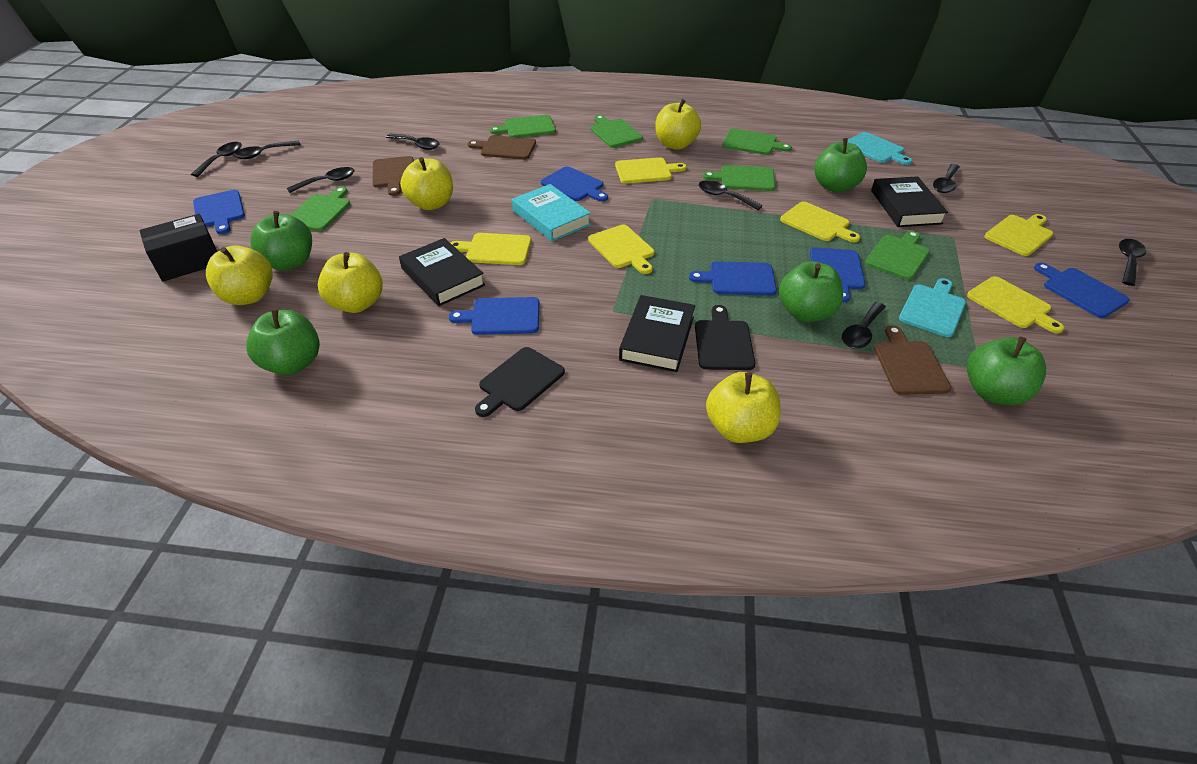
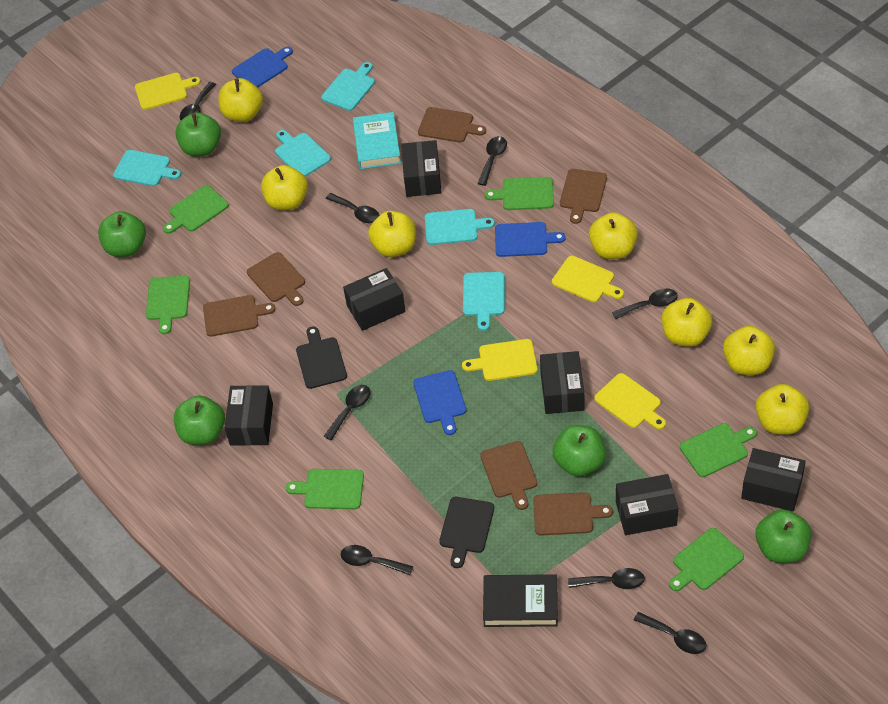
black book: [399,238,485,306] [619,295,695,372] [871,176,948,227] = 3 -> [483,574,558,627] = 1
black box: [139,214,217,282] = 1 -> [224,385,273,446] [343,268,405,331] [401,140,442,197] [540,351,584,414] [616,474,678,535] [741,448,806,512] = 6
blue cutting board: [193,190,245,234] [449,297,539,335] [541,166,608,202] [689,261,777,296] [810,248,865,303] [1034,263,1130,318] = 6 -> [232,47,293,88] [413,370,466,435] [495,222,566,257] = 3
brown cutting board: [373,156,414,196] [468,135,536,160] [874,325,951,395] = 3 -> [203,295,275,337] [247,252,305,306] [418,107,486,143] [480,441,537,510] [533,492,613,536] [560,169,607,224] = 6
turquoise cutting board: [847,132,912,165] [899,278,966,337] = 2 -> [113,150,181,186] [275,130,331,177] [321,62,375,111] [425,209,495,245] [463,272,505,331] = 5
yellow apple: [206,245,273,305] [318,252,383,313] [400,157,453,210] [655,99,701,150] [706,372,780,443] = 5 -> [218,78,263,122] [261,165,308,210] [368,211,416,257] [589,212,638,259] [662,298,712,347] [723,326,775,375] [756,384,809,435] = 7
yellow cutting board: [451,233,531,265] [588,225,655,274] [615,157,687,184] [780,202,860,242] [967,276,1064,334] [985,214,1053,256] = 6 -> [135,73,201,110] [462,339,538,381] [552,256,624,302] [594,373,666,430] = 4

